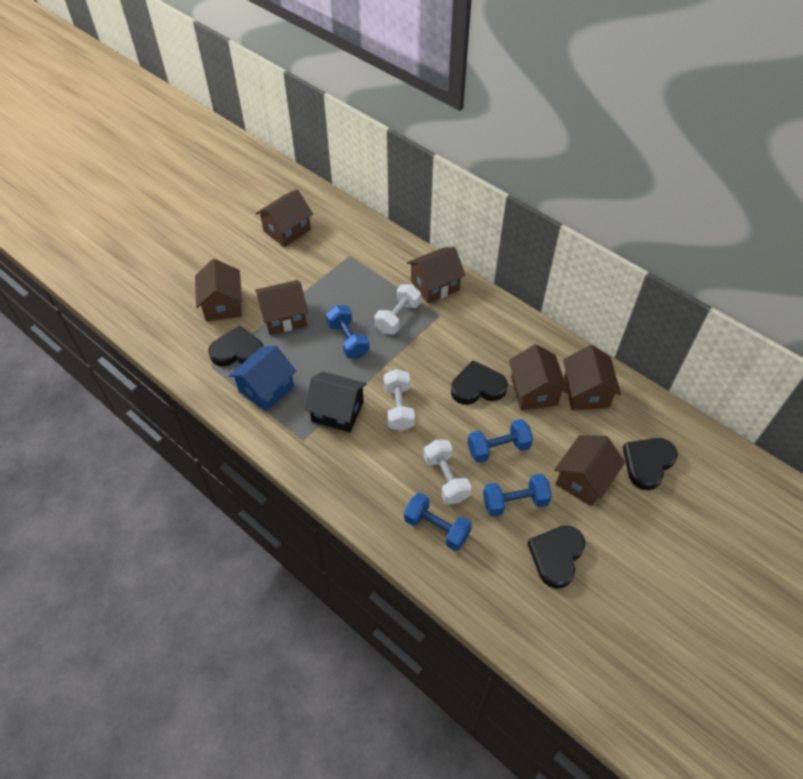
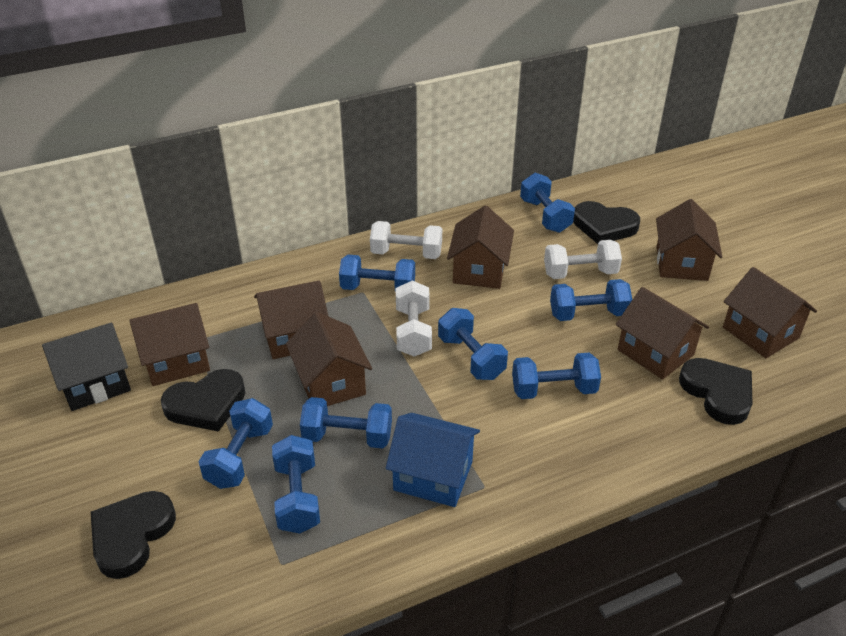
blue dumbbell: [326,305,369,358] [404,493,472,551] [468,419,533,463] [483,474,552,517] = 4 -> [198,398,273,489] [272,435,320,534] [300,397,392,448] [339,255,415,292] [438,308,508,380] [512,353,601,399] [520,173,575,233] [550,279,632,321] = 8

